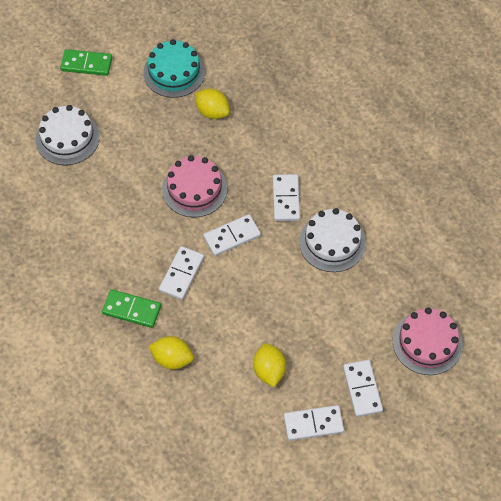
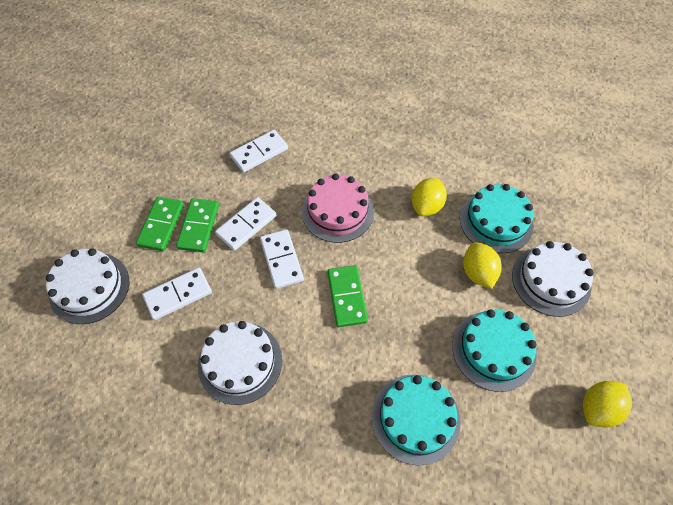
green domino: [60,49,112,76] [102,289,161,328] = 2 -> [136,196,184,251] [176,198,219,252] [327,265,368,327] = 3
pink cake: [162,155,227,217] [393,308,463,375] = 2 -> [302,173,374,243] = 1
turquoise cake: [143,39,205,98] = 1 -> [372,375,460,466] [452,309,537,392] [460,184,534,253] = 3
white cake: [36,105,100,165] [299,208,366,272] = 2 -> [46,248,129,324] [198,321,282,405] [512,241,594,317] = 3
white domino: [159,246,204,300] [203,214,261,256] [273,174,300,221] [284,405,344,441] [343,360,383,417] = 5 -> [142,267,212,320] [215,197,276,251] [229,130,288,173] [260,229,304,289] = 4

